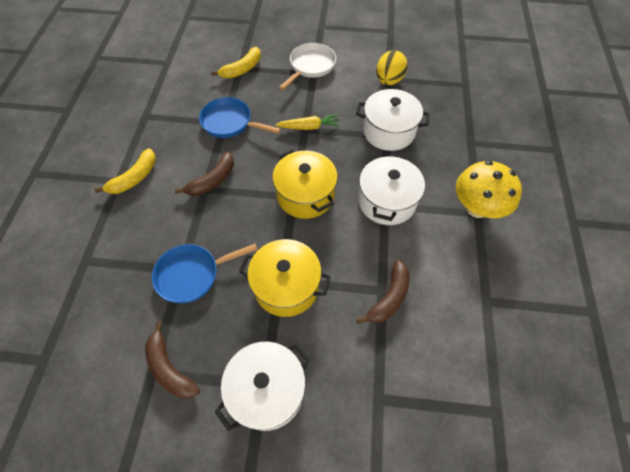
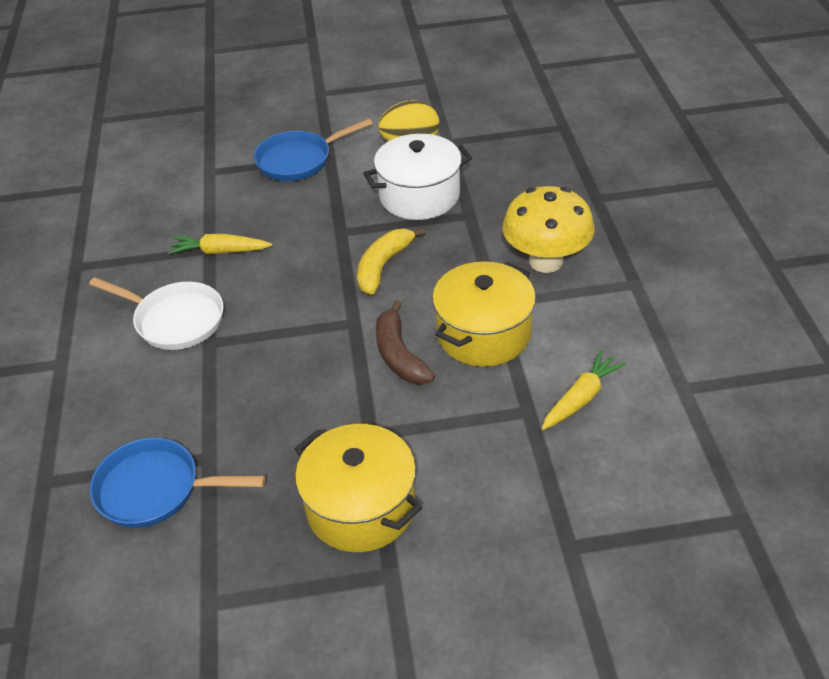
brown banana: [145,321,200,398] [175,152,234,196] [357,260,410,324] = 3 -> [376,300,435,385] = 1
white pot: [215,342,311,431] [356,89,430,151] [358,154,425,225] = 3 -> [363,134,472,220] = 1
yellow banana: [94,148,156,194] [211,47,261,78] = 2 -> [357,228,426,295] = 1
yellow carrot: [275,114,340,130] = 1 -> [168,234,272,254] [541,350,626,430] = 2

